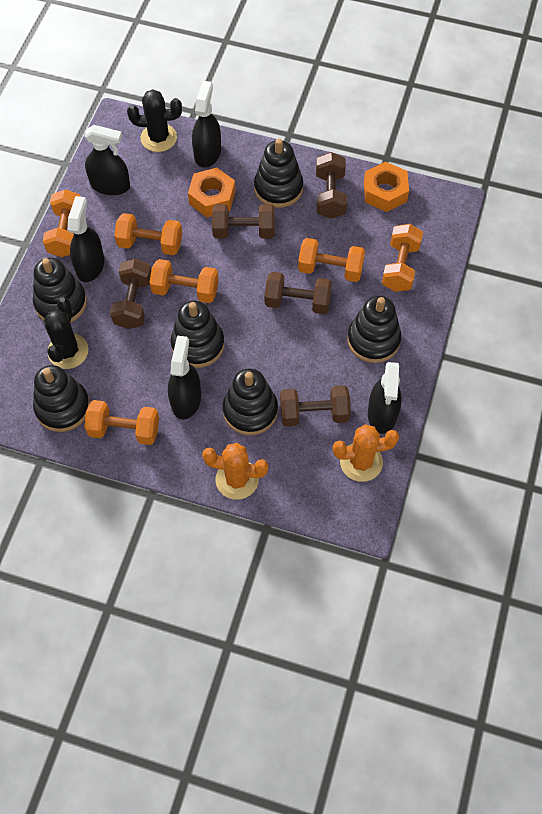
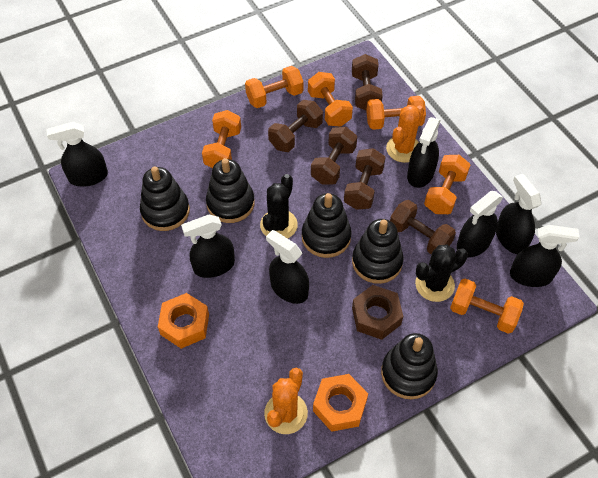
black spray bottle: [68,196,104,282] [85,125,130,195] [168,336,201,419] [192,81,221,168] [368,362,402,434] = 5 -> [46,122,108,187] [181,215,235,278] [266,230,309,304] [407,117,440,188] [456,191,503,257] [496,174,541,254] [510,225,579,287] = 7
black stacking toy: [33,258,87,323] [33,365,90,432] [171,301,224,368] [223,369,278,435] [254,138,303,208] [347,296,401,363] = 6 -> [140,166,190,231] [206,158,255,223] [302,193,352,258] [352,219,404,284] [381,333,438,399] = 5
brown nut: none = 0 -> [352,285,403,340] = 1

